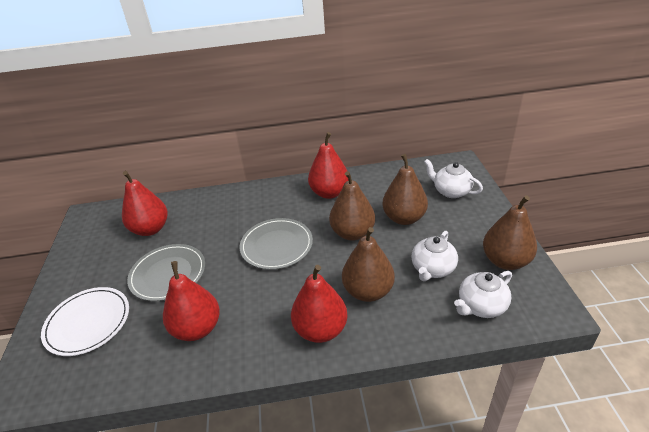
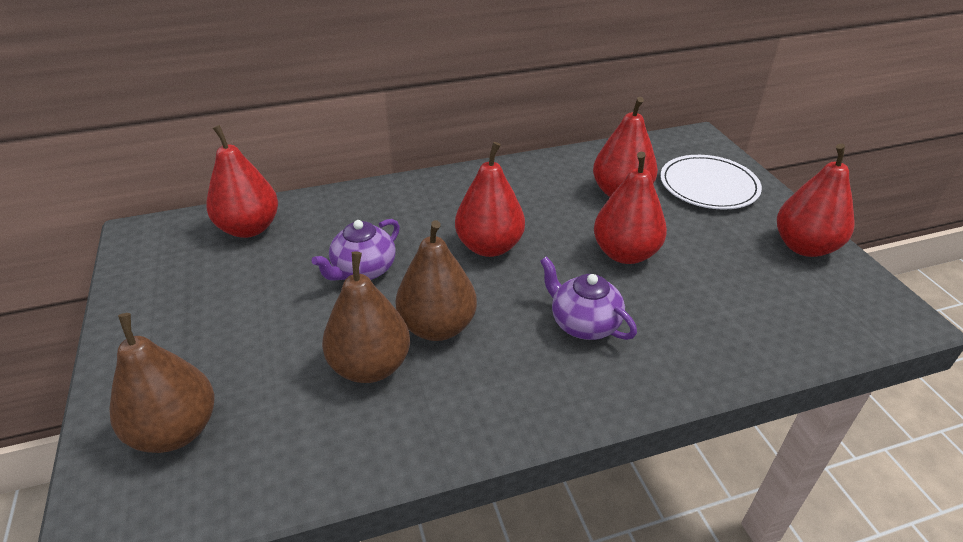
brown pear: [329,171,375,241] [342,227,395,302] [382,154,428,225] [483,195,537,270] = 4 -> [109,313,215,453] [322,251,410,383] [395,220,477,341] = 3
grey plate: [127,244,205,301] [240,218,313,270] = 2 -> none = 0
purple teapot: none = 0 -> [312,219,400,281] [540,256,637,340] = 2
red pear: [122,171,168,236] [163,261,220,341] [291,265,348,343] [308,132,348,199] = 4 -> [206,125,278,238] [455,142,525,257] [593,97,658,197] [594,152,667,264] [777,144,855,257] = 5
white teapot: [412,231,458,281] [424,159,483,198] [454,271,512,318] = 3 -> none = 0

